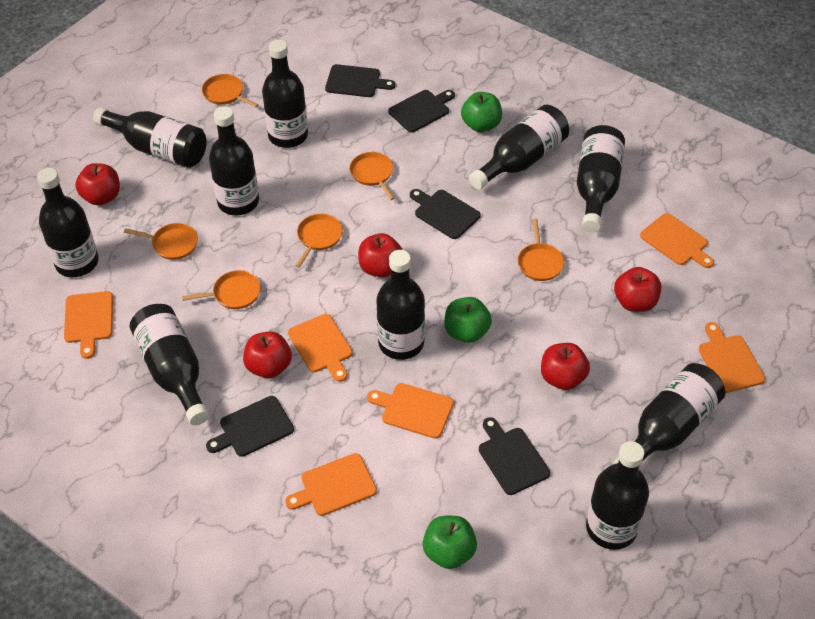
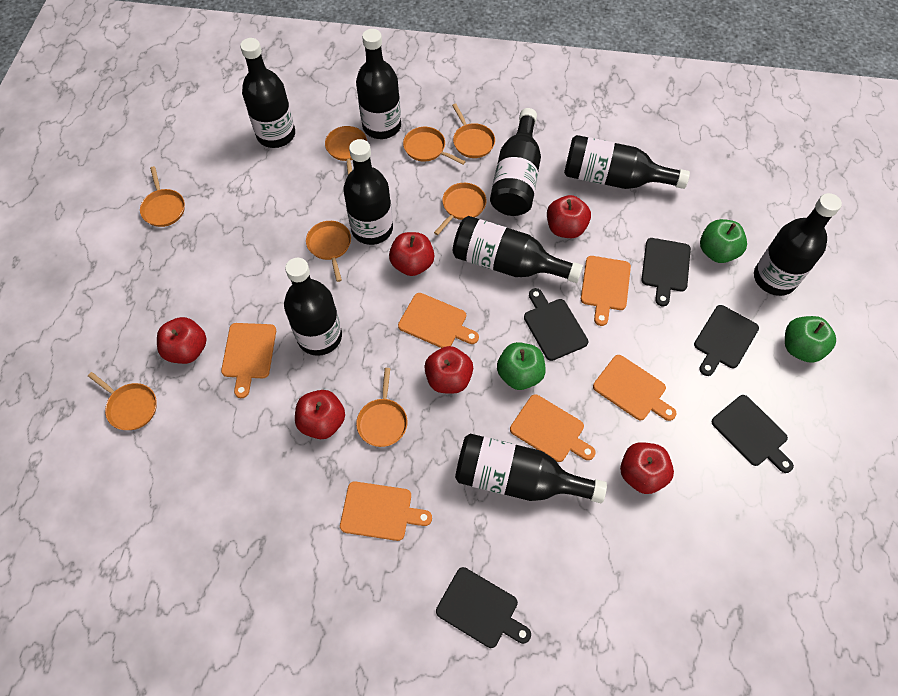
black bottle: [37,168,99,277] [93,107,207,168] [130,304,209,425] [209,106,259,215] [262,40,308,148] [376,250,425,360] [469,105,569,190] [577,125,625,232] [586,441,649,550] [613,363,725,464] = 10 -> [240,38,295,148] [284,258,342,356] [343,139,393,245] [356,29,401,139] [453,216,583,283] [455,434,607,503] [490,108,541,216] [564,135,690,189] [754,193,842,296] = 9
orange pan: [124,223,198,260] [182,270,261,309] [202,74,258,108] [295,214,343,268] [350,152,395,200] [518,218,564,281] = 6 -> [88,372,157,430] [140,166,185,227] [306,221,351,282] [325,126,367,175] [356,368,407,447] [403,127,466,165] [434,183,487,235] [452,103,495,158] = 8
red apple: [75,163,120,205] [243,332,292,378] [358,233,402,277] [541,343,590,390] [614,267,661,312] = 5 -> [157,317,207,364] [295,390,345,439] [389,232,434,276] [424,346,473,394] [547,195,591,238] [620,442,674,494] = 6

